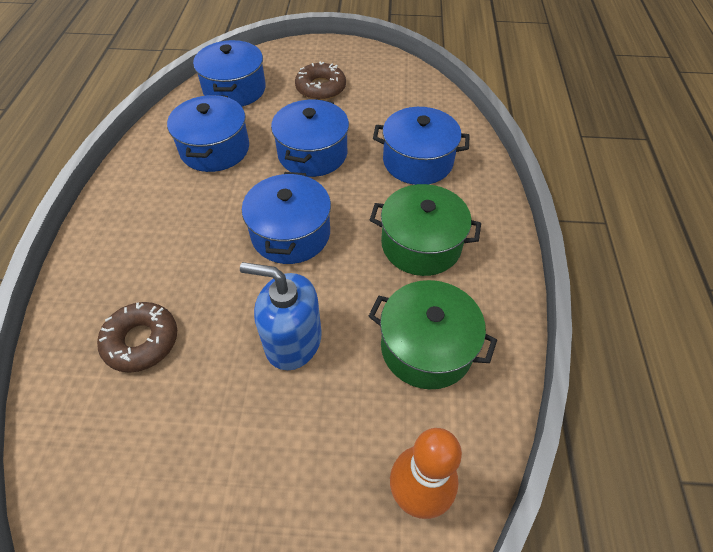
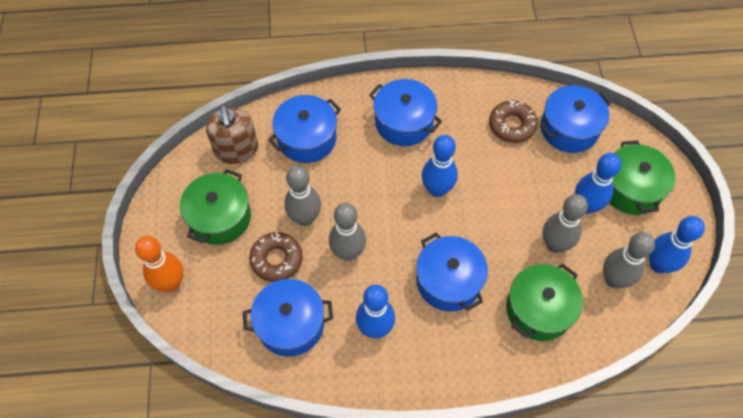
blue bowling pin: none = 0 -> [356,285,395,338] [422,135,458,197] [575,153,621,214] [649,216,705,273] = 4
blue soap dispenser: [240,262,322,370] = 1 -> none = 0
brown soap dispenser: none = 0 -> [206,105,258,164] = 1
green pot: [368,280,497,389] [370,184,481,276] = 2 -> [180,169,251,245] [506,263,583,341] [610,140,675,215] = 3
grey bowling pin: none = 0 -> [284,166,321,226] [329,203,366,261] [543,194,588,253] [603,232,655,288] = 4

